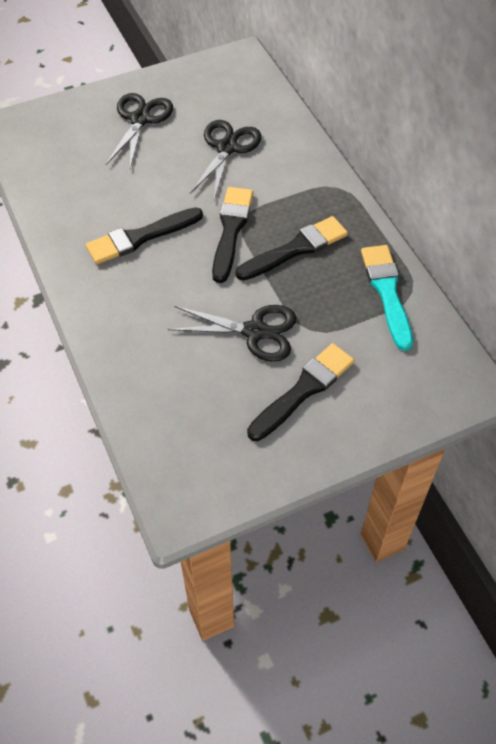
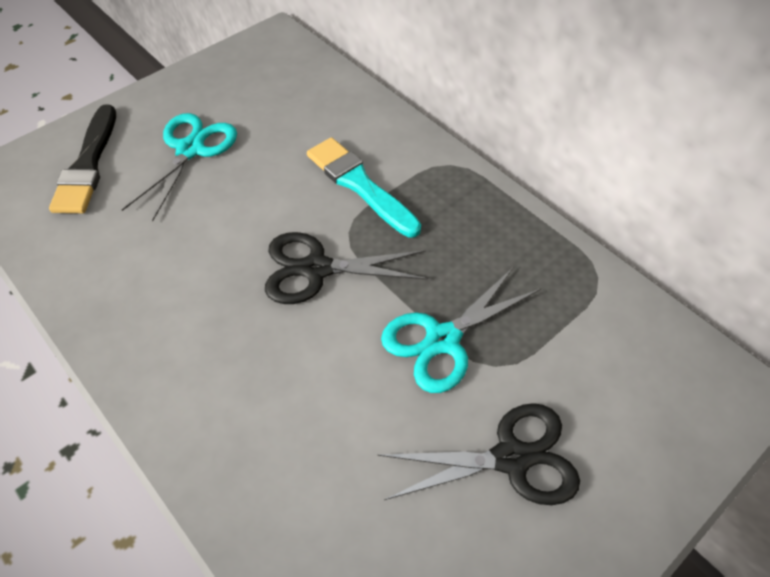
black brush: [86,207,203,264] [212,187,253,283] [236,216,348,281] [247,343,354,441] = 4 -> [49,105,116,213] = 1
black scissors: [106,93,173,169] [168,305,297,362] [190,120,261,200] = 3 -> [265,232,428,304] [377,403,580,505] = 2
turquoise scissors: none = 0 -> [122,113,237,221] [381,267,541,393] = 2

